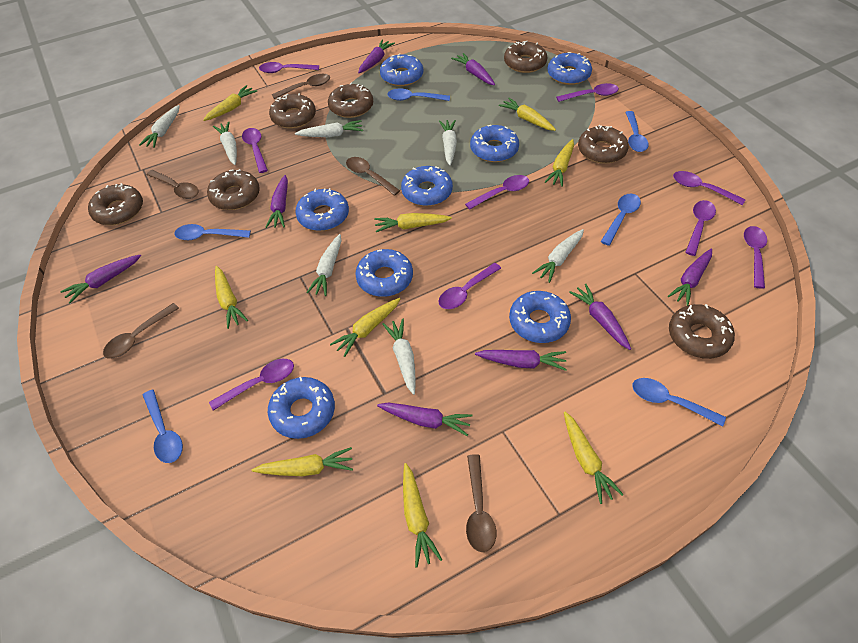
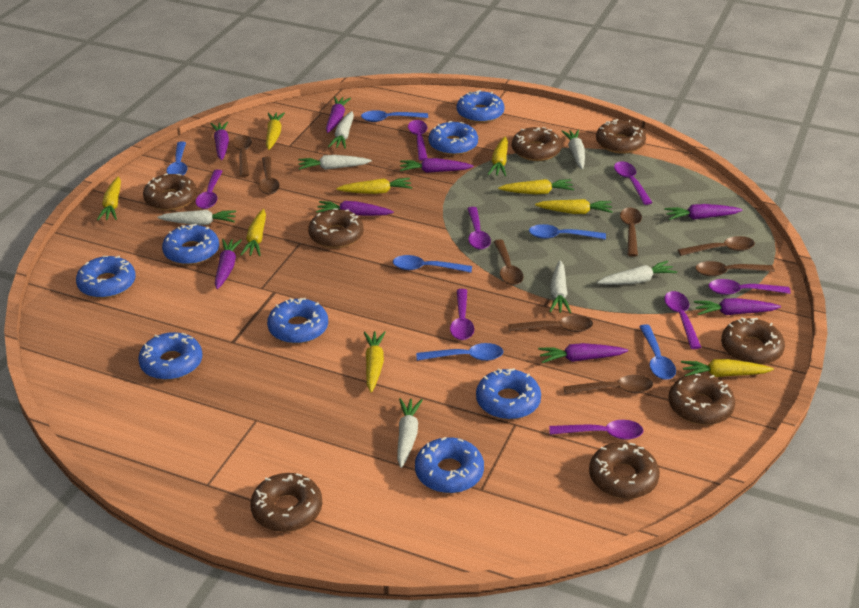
brown donut: [88,183,143,225] [207,169,260,210] [269,93,316,129] [328,83,373,118] [504,41,547,73] [578,125,629,164] [669,304,735,359] = 7 -> [143,173,197,211] [250,473,322,532] [308,208,364,248] [512,127,562,161] [589,442,660,499] [596,119,646,154] [669,374,735,425] [721,318,785,365] = 8
brown spoon: [103,303,179,359] [147,170,199,199] [272,74,330,99] [346,157,400,196] [466,454,496,552] = 5 -> [232,135,252,177] [259,157,280,194] [493,239,524,285] [508,315,593,332] [563,375,653,395] [620,207,642,257] [678,236,755,256] [695,261,775,276] = 8
purple spoon: [209,359,294,411] [242,128,268,173] [259,62,319,73] [438,263,501,309] [465,175,529,210] [556,83,619,102] [673,171,746,205] [685,200,716,256] [744,226,767,289] = 9 -> [195,170,223,209] [408,120,427,160] [450,289,474,340] [467,207,491,250] [549,420,644,440] [614,161,653,205] [664,291,701,349] [709,279,791,295] = 8

